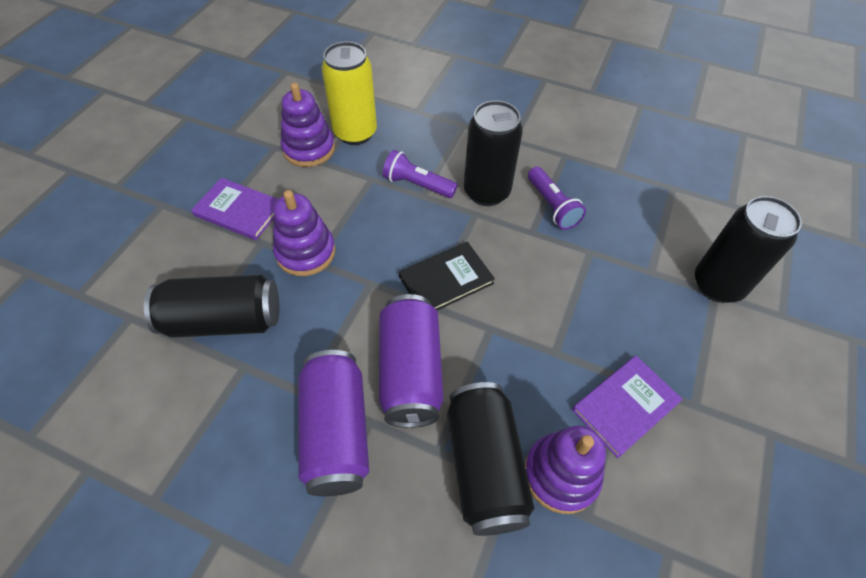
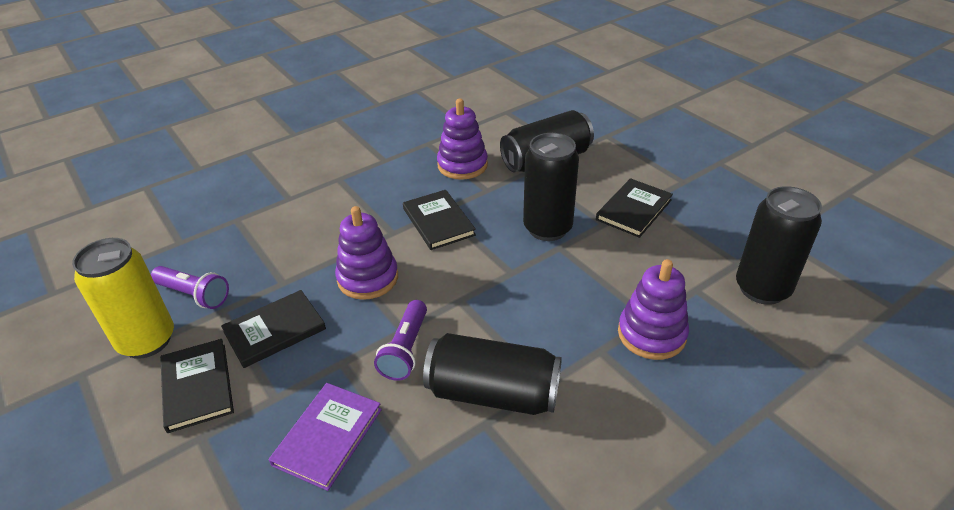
black book: [399,242,495,310] = 1 -> [160,339,234,433] [221,290,326,368] [403,190,476,250] [596,178,673,238] = 4
purple book: [191,178,278,240] [572,356,683,458] = 2 -> [269,383,382,491] = 1
purple can: [298,350,369,496] [379,294,444,428] = 2 -> none = 0

